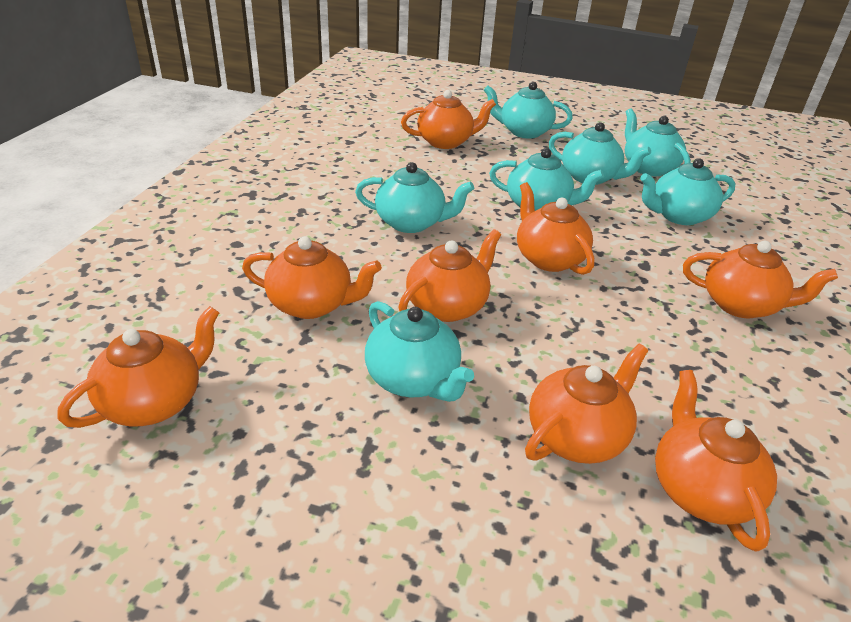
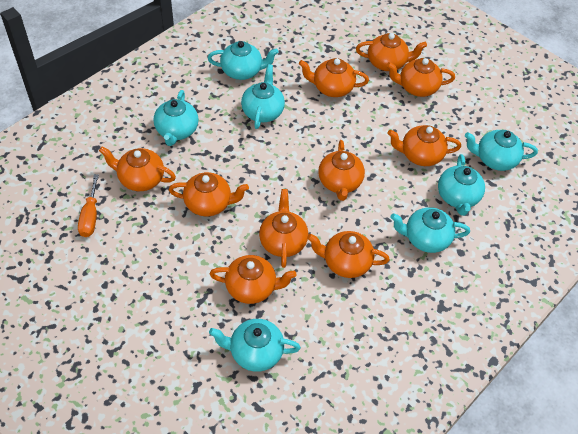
orange screwdriver: none = 0 -> [78,174,99,237] = 1
orange teapot: [58,306,219,428] [242,236,382,319] [399,229,501,322] [401,90,496,149] [517,182,595,275] [525,344,649,464] [655,370,777,552] [683,241,838,318] = 8 -> [99,146,176,191] [169,172,249,216] [210,255,297,304] [259,189,308,268] [299,58,369,97] [307,231,390,278] [318,140,365,201] [356,33,427,71] [386,58,455,97] [388,125,461,166] = 10

